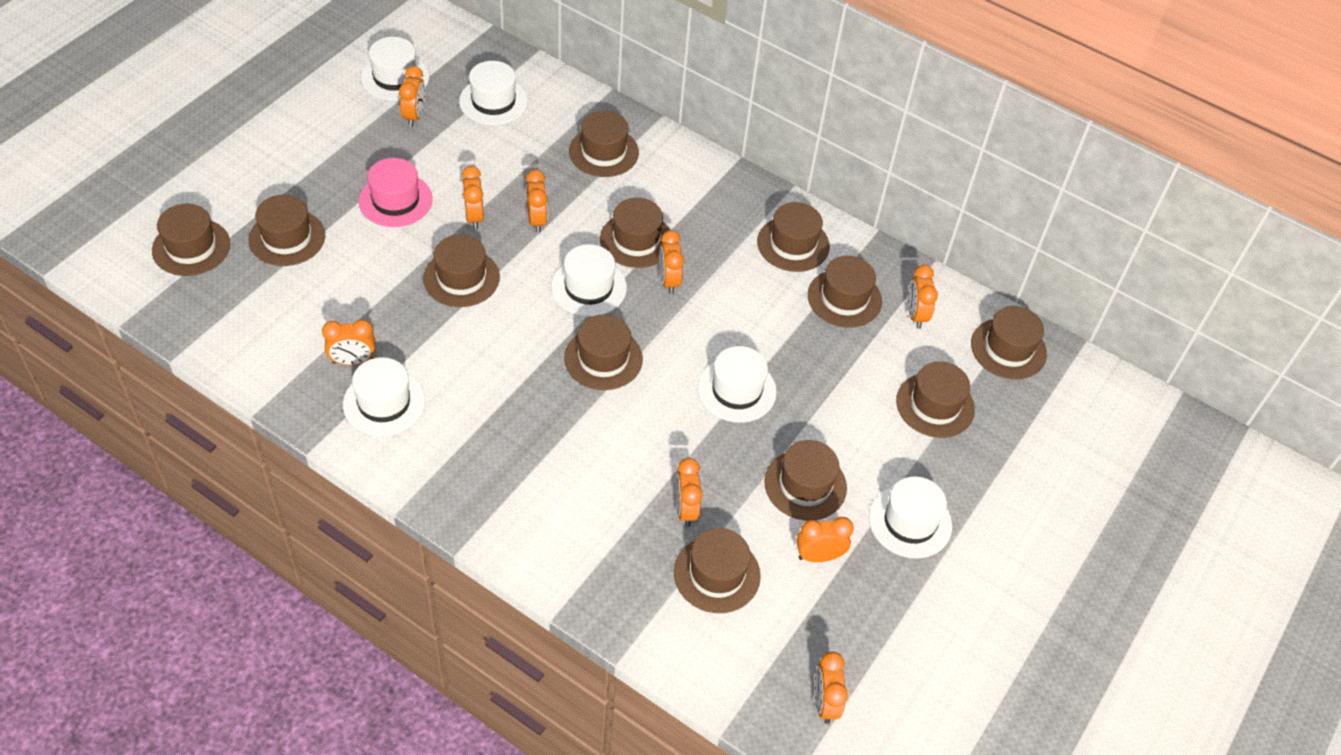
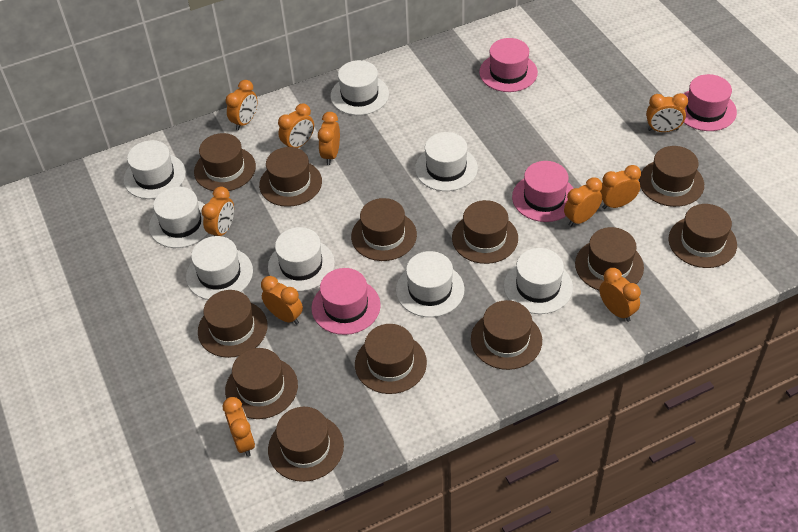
orange clock: [322,319,375,365] [399,66,425,127] [462,166,484,229] [526,170,547,233] [659,230,684,294] [676,458,703,527] [796,517,854,562] [815,651,848,724] [908,265,938,329] = 9 -> [201,187,234,236] [223,397,255,457] [225,80,257,130] [261,276,303,325] [278,103,314,148] [318,112,340,165] [564,177,602,227] [599,268,641,322] [600,165,641,209] [646,93,688,132] = 10
pink hat: [359,158,433,227] = 1 -> [312,268,381,335] [479,38,538,92] [512,161,574,222] [683,74,737,131] = 4
white hat: [343,357,425,436] [361,37,430,101] [459,61,528,125] [551,244,627,317] [698,346,777,423] [869,477,952,558] = 6 -> [123,140,186,199] [149,187,208,248] [186,236,253,300] [268,227,335,291] [330,60,389,115] [396,251,464,317] [415,132,478,191] [504,248,573,314] = 8

